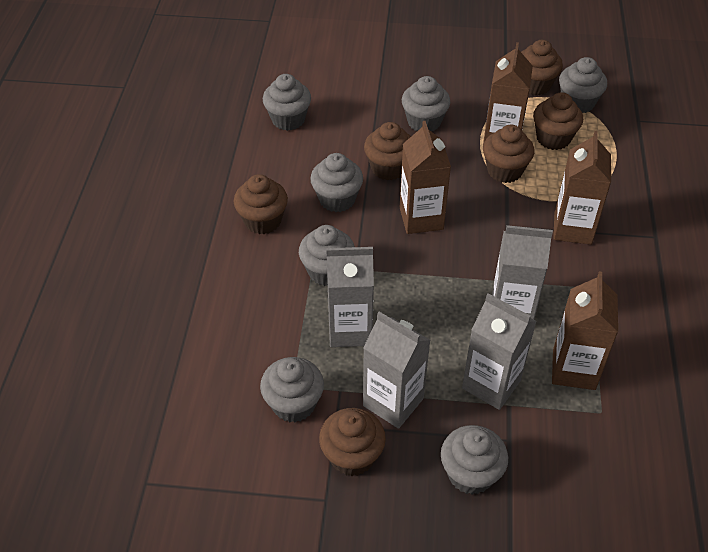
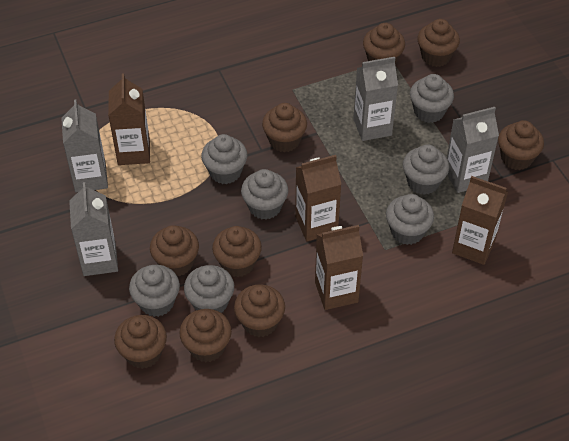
brown cupcake: [234,174,288,234] [319,408,386,476] [364,122,411,180] [483,124,534,183] [521,40,563,95] [533,92,583,150] = 6 -> [114,315,167,369] [150,225,199,276] [179,309,232,362] [212,226,262,277] [234,284,285,337] [262,103,307,152] [363,23,405,65] [417,19,460,67] [498,120,544,170] = 9

